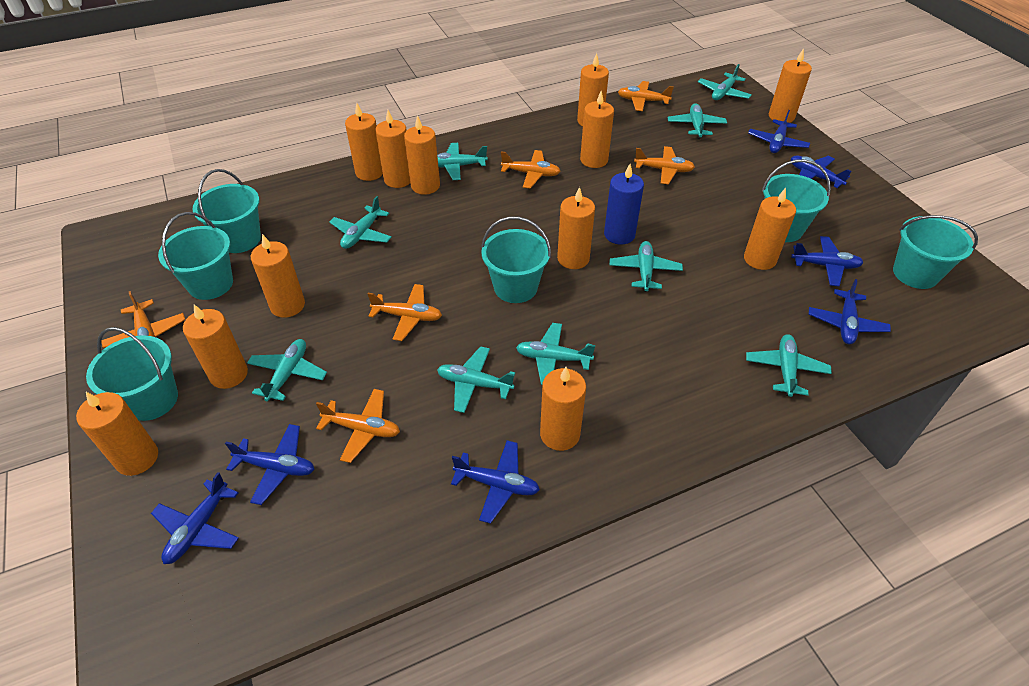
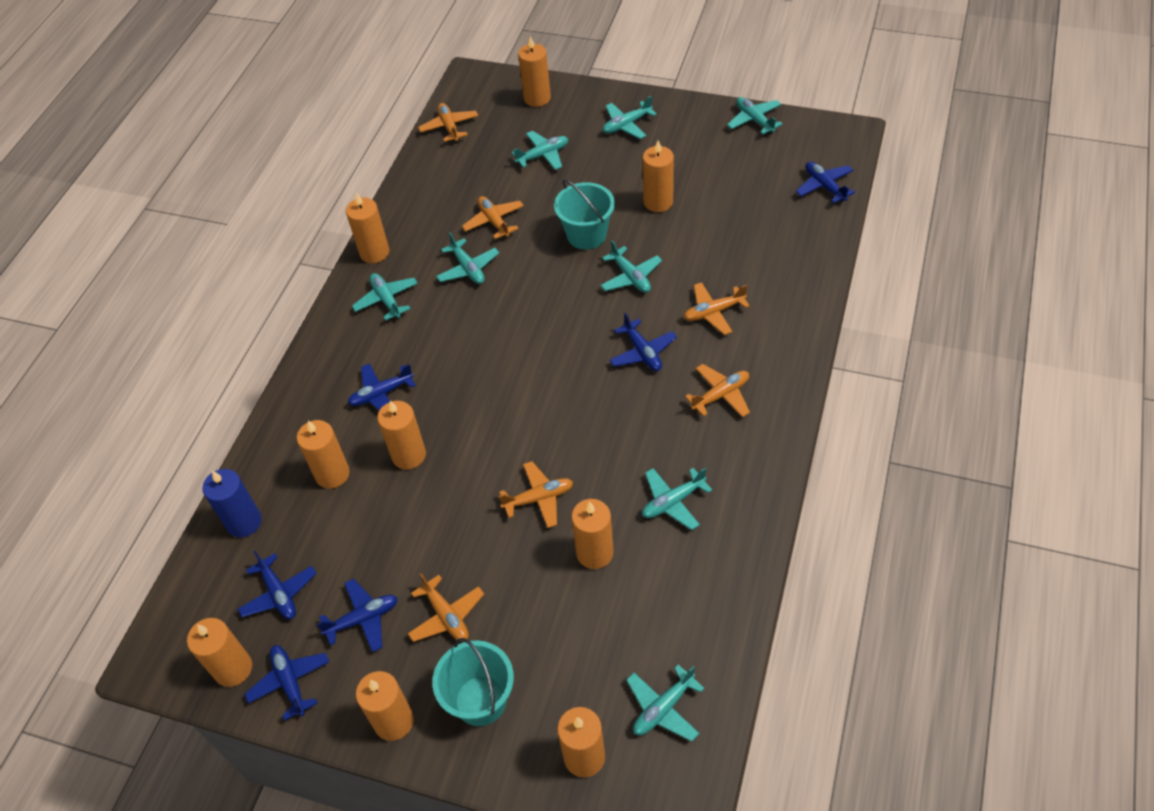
blue plane: [151,472,239,564] [225,424,315,505] [451,440,540,524] [748,110,810,153] [791,156,852,188] [791,236,863,286] [809,279,891,345] = 7 -> [238,551,317,619] [245,645,329,721] [317,579,398,652] [348,363,416,411] [609,312,677,371] [796,162,855,203] = 6
orange candle: [76,392,158,476] [183,304,248,389] [251,234,305,318] [345,103,383,181] [375,110,410,188] [404,115,440,195] [540,367,586,451] [557,187,595,269] [577,53,609,126] [580,91,614,168] [744,188,796,270] [769,48,812,123] = 12 -> [187,618,252,687] [297,420,350,489] [346,193,389,263] [356,671,414,741] [377,401,426,469] [518,36,551,107] [557,707,605,777] [571,499,614,569] [643,140,674,212] = 9
turquoise bucket: [86,327,178,421] [158,212,233,300] [192,169,261,253] [481,217,551,303] [762,159,831,242] [893,215,978,289] = 6 -> [432,638,514,726] [554,179,615,250] = 2
turquoise plane: [247,339,327,401] [329,196,392,249] [437,143,488,180] [437,346,515,413] [516,323,595,385] [610,241,683,292] [668,103,727,139] [698,64,752,100] [746,334,832,397] = 9 -> [352,273,418,321] [436,232,499,284] [512,131,568,170] [600,240,662,293] [603,96,657,139] [626,664,705,742] [642,468,712,530] [727,97,783,134] = 8

